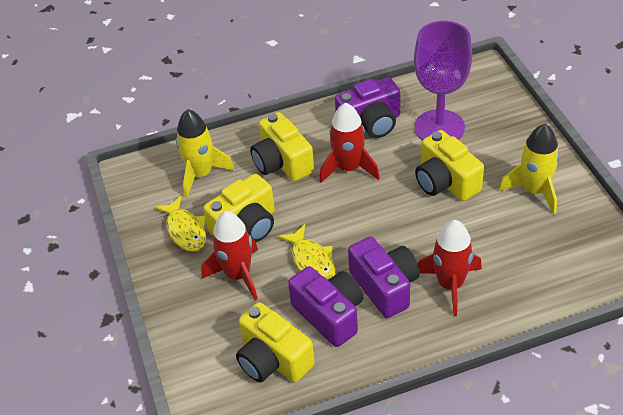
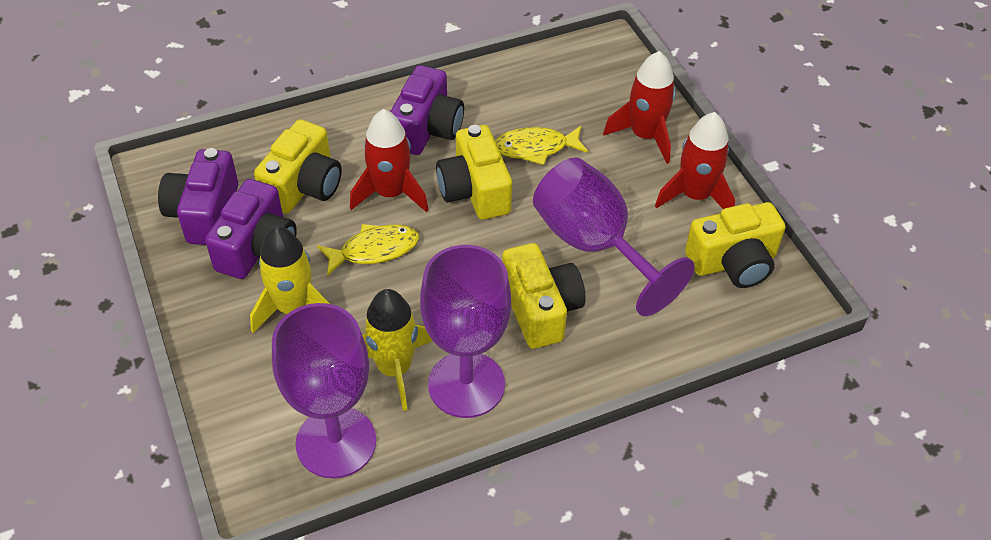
purple goblet: [414,21,472,141] = 1 -> [272,303,376,478] [420,245,511,418] [533,157,694,316] = 3

